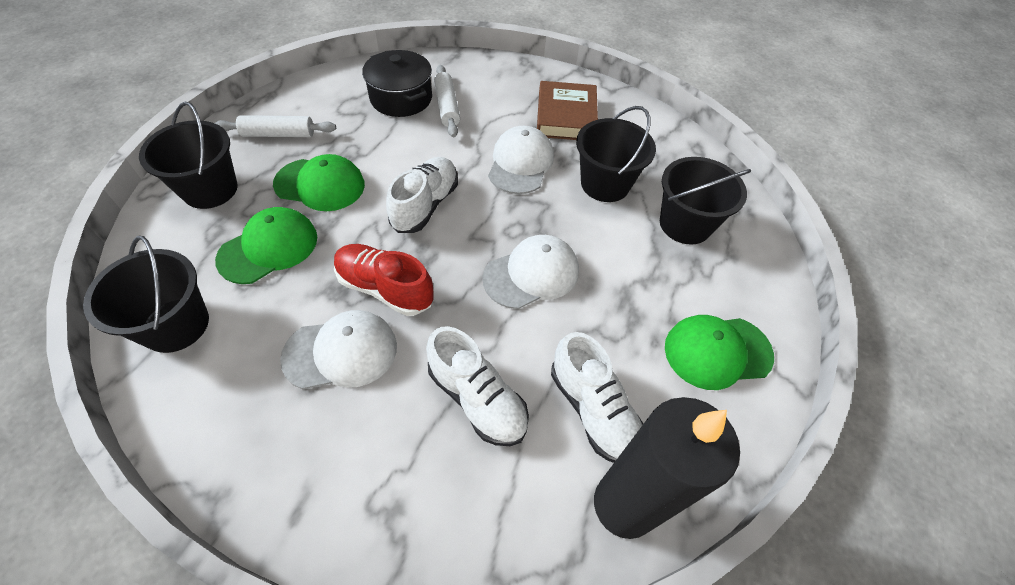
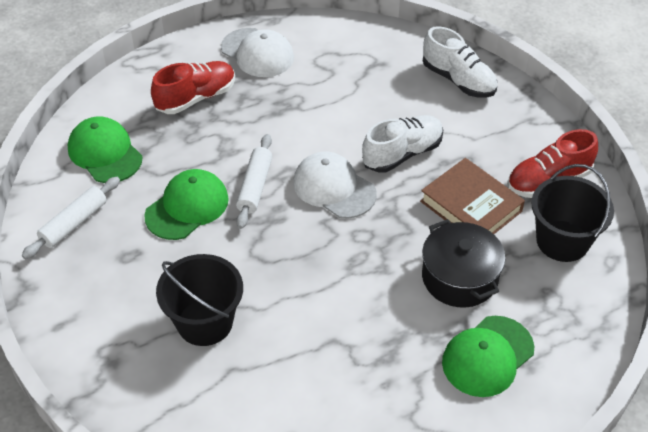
black bucket: [83,236,209,353] [139,101,238,209] [576,106,656,202] [660,157,751,245] = 4 -> [156,254,243,346] [531,164,614,262] = 2
black candle: [594,397,740,539] = 1 -> none = 0
red shoe: [334,244,434,316] = 1 -> [151,61,235,114] [507,129,598,198] = 2
white cap: [280,310,397,389] [483,235,579,309] [488,126,554,194] = 3 -> [221,28,294,77] [293,151,377,218] = 2
white shoe: [386,157,458,233] [426,326,529,446] [551,332,643,463] = 3 -> [362,115,443,172] [423,26,497,97] = 2

